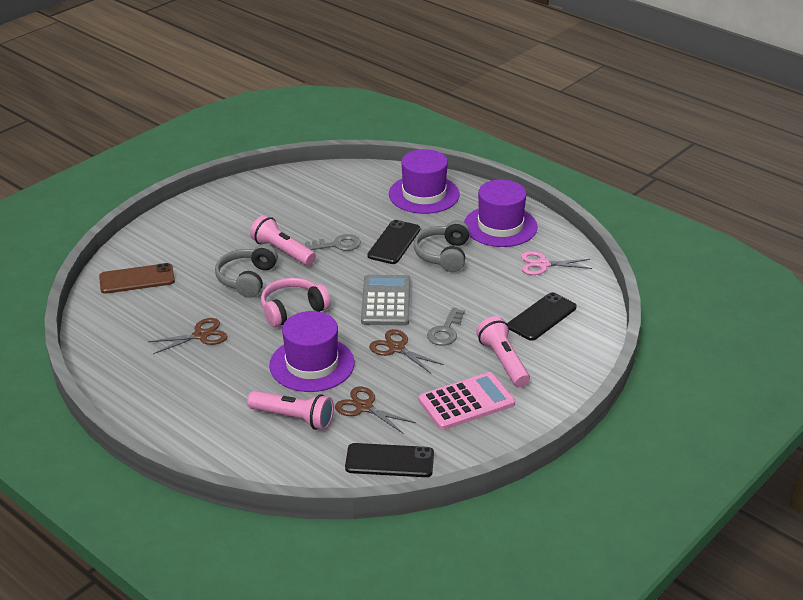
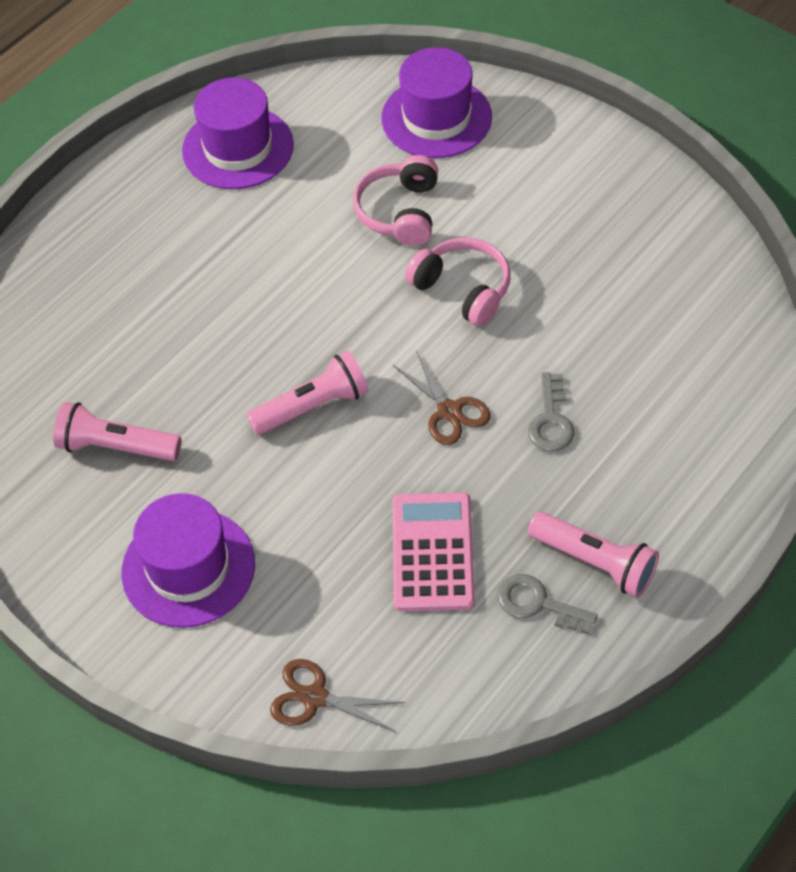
black phone: [345,443,434,477] [367,220,420,264] [507,292,577,341] = 3 -> none = 0
brown phone: [99,263,175,294] = 1 -> none = 0
brown scissors: [148,318,227,354] [335,387,416,433] [369,329,444,374] = 3 -> [270,659,405,732] [393,351,491,445] = 2
grey calculator: [361,275,410,325] = 1 -> none = 0
grey headphones: [215,244,278,298] [414,220,470,272] = 2 -> none = 0
pink headphones: [261,278,331,327] = 1 -> [353,155,438,246] [405,237,511,327] = 2
pink scissors: [521,251,592,275] = 1 -> none = 0

